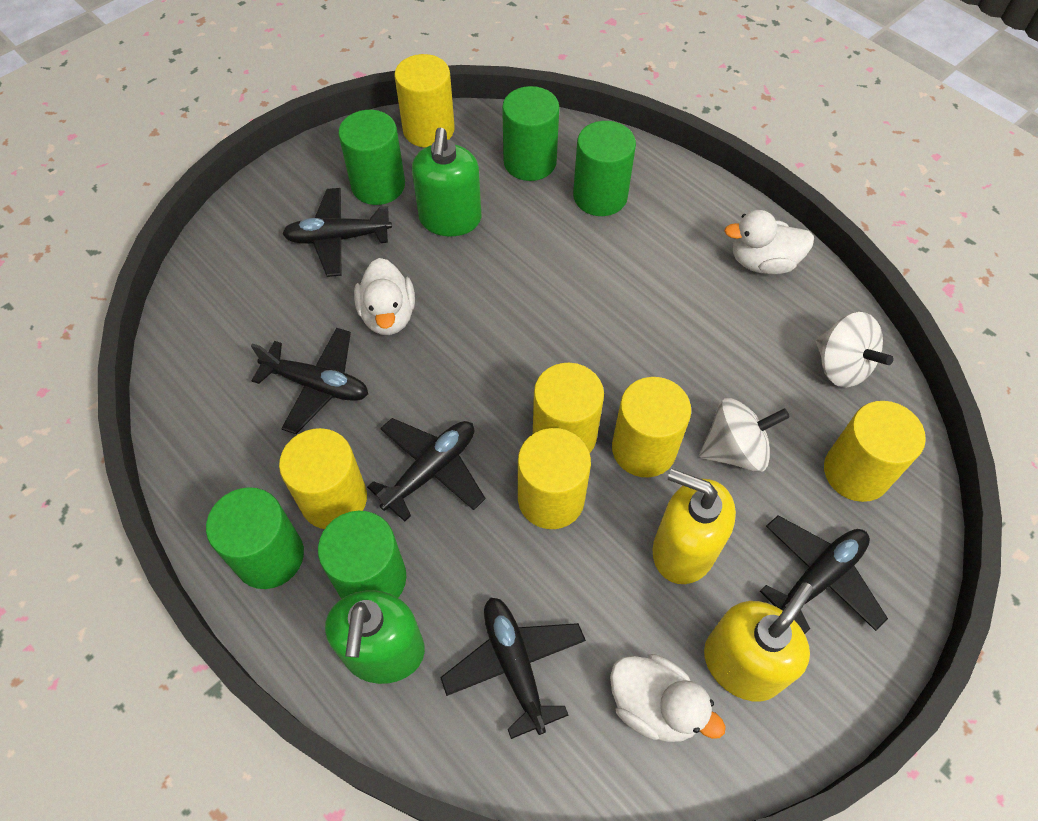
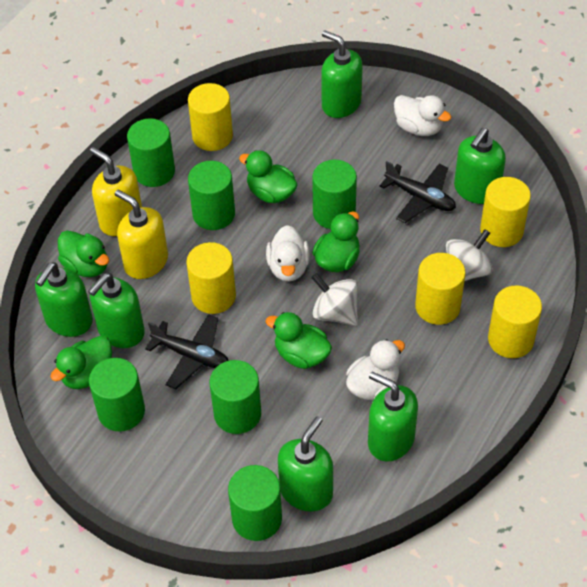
black plane: [251,328,368,434] [282,188,392,277] [367,418,485,522] [440,597,586,739] [760,515,888,634] = 5 -> [145,314,229,389] [380,161,456,223] = 2
green cylinder: [206,487,304,589] [318,511,406,599] [338,110,405,205] [502,86,559,181] [573,121,636,216] = 5 -> [89,358,145,432] [127,118,175,187] [188,161,235,230] [209,360,261,434] [228,465,282,541] [312,160,357,229] = 6
green duck: none = 0 -> [50,336,112,389] [58,231,109,277] [239,150,297,203] [265,312,332,369] [312,211,360,272] = 5
green soap dispenser: [325,590,425,684] [412,128,482,236] = 2 -> [35,262,93,337] [88,273,145,348] [278,416,333,511] [321,30,363,118] [368,372,418,462] [454,128,506,204] = 6
yellow cylinder: [279,428,367,529] [394,54,455,148] [518,428,591,529] [533,363,604,453] [612,377,691,477] [824,401,926,502] = 6 -> [186,242,236,314] [188,83,233,151] [415,253,466,325] [480,177,531,247] [488,285,542,358] = 5

